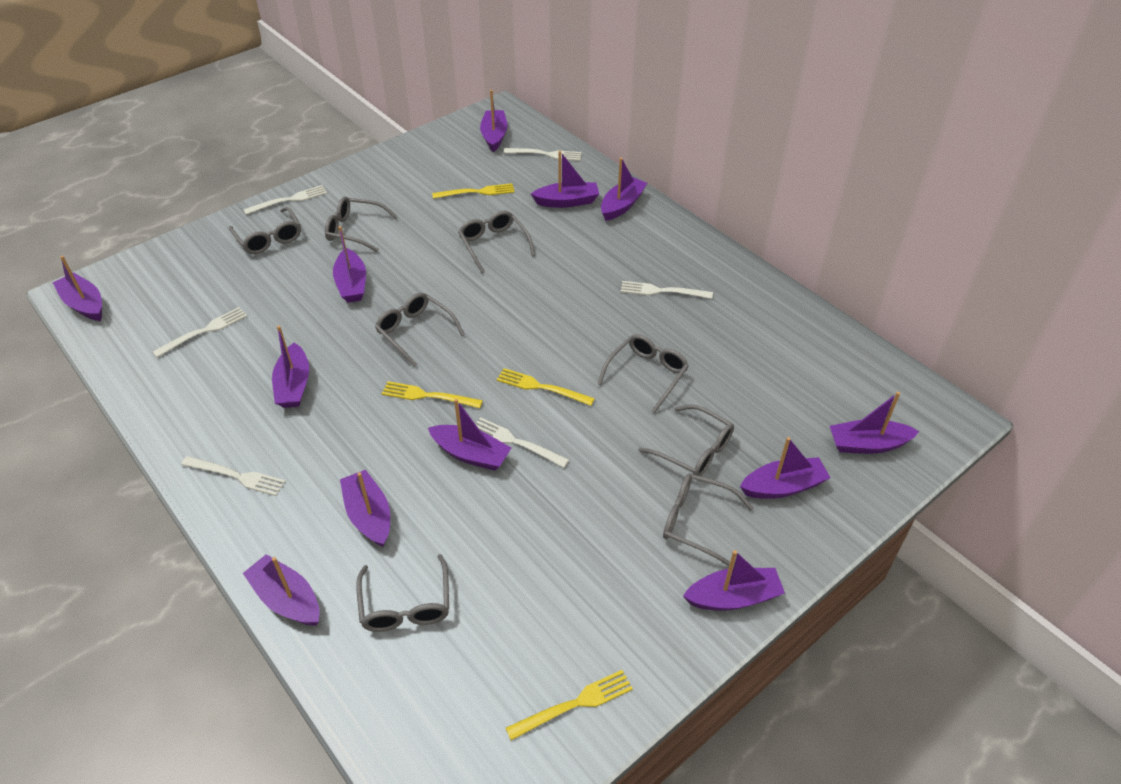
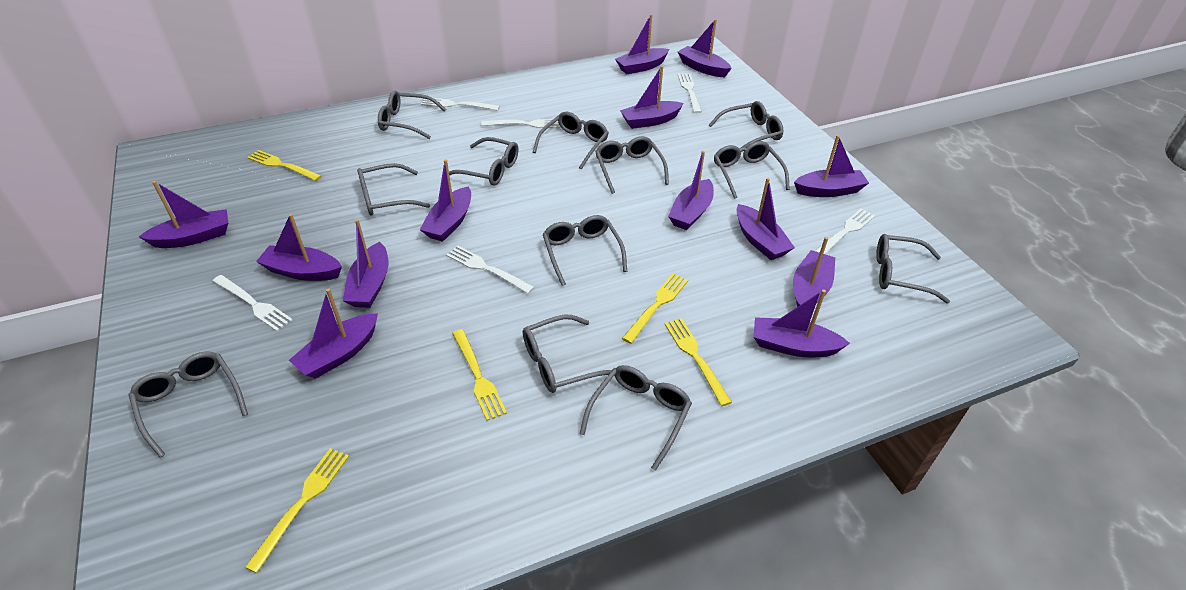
grey glasses: [228,207,301,254] [325,196,397,252] [356,554,449,632] [375,293,465,367] [458,211,535,273] [598,334,689,413] [638,404,734,476] [663,473,753,566] = 8 -> [129,351,248,457] [357,163,430,216] [378,91,446,139] [449,137,518,186] [523,315,612,393] [533,112,609,169] [543,215,627,286] [580,365,692,471] [595,136,669,194] [709,101,783,149] [714,141,790,199] [876,234,950,304] = 12
purple boat: [52,256,102,321] [243,554,320,626] [272,326,309,408] [333,226,366,303] [340,470,390,547] [428,399,511,471] [480,90,507,152] [531,151,599,208] [601,157,647,221] [683,550,785,611] [740,437,831,499] [830,392,919,454] = 12 -> [139,181,228,248] [256,214,342,281] [289,288,378,379] [343,219,388,308] [420,160,471,242] [615,14,669,74] [620,66,684,129] [668,151,714,230] [678,19,732,77] [736,178,795,260] [754,289,850,357] [793,237,835,307] [794,135,869,197] = 13
yellow fork: [382,381,483,408] [432,183,515,199] [497,368,595,406] [506,670,633,740] = 4 -> [245,448,349,573] [247,150,322,181] [452,329,507,421] [622,273,688,344] [664,318,732,406] = 5

